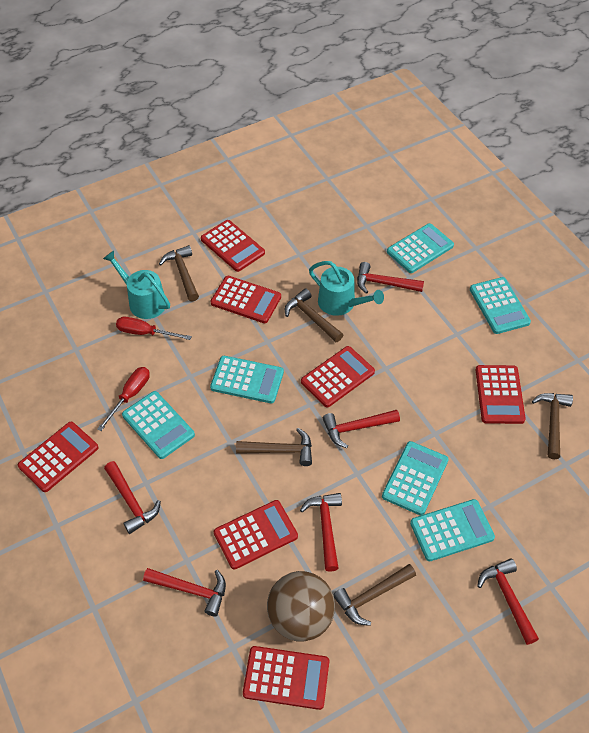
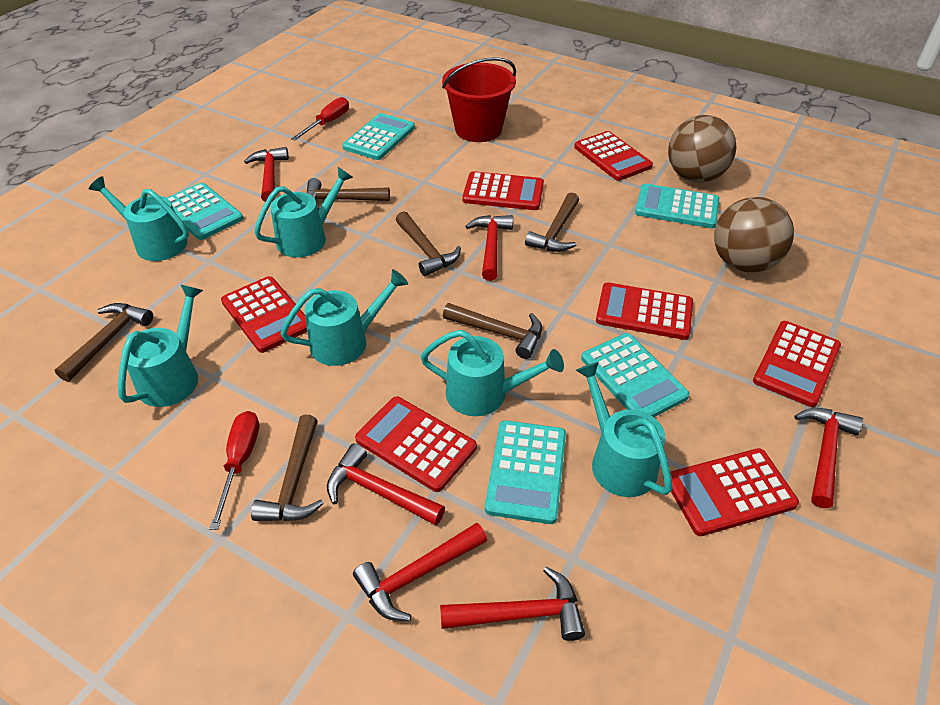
brown ball: [267,571,335,641] = 1 -> [668,115,737,183] [714,197,794,273] = 2
brown hammer: [159,245,199,302] [236,428,312,466] [285,288,343,342] [333,564,416,626] [532,393,573,459] = 5 -> [55,303,153,382] [251,415,324,521] [307,178,390,210] [396,211,461,276] [443,303,542,359] [525,192,579,252] = 6
red bucket: none = 0 -> [442,57,516,142] = 1
turquoise calculator: [122,391,195,459] [210,356,284,403] [382,441,449,515] [387,223,454,273] [410,499,495,561] [470,277,531,334] = 6 -> [167,183,243,240] [342,113,415,160] [485,420,566,524] [581,333,690,417] [635,183,719,228] = 5
turquoise watering can: [103,250,170,319] [309,261,384,316] = 2 -> [89,176,189,261] [118,284,203,407] [254,167,353,257] [280,269,408,366] [421,330,564,416] [576,362,672,497] = 6

